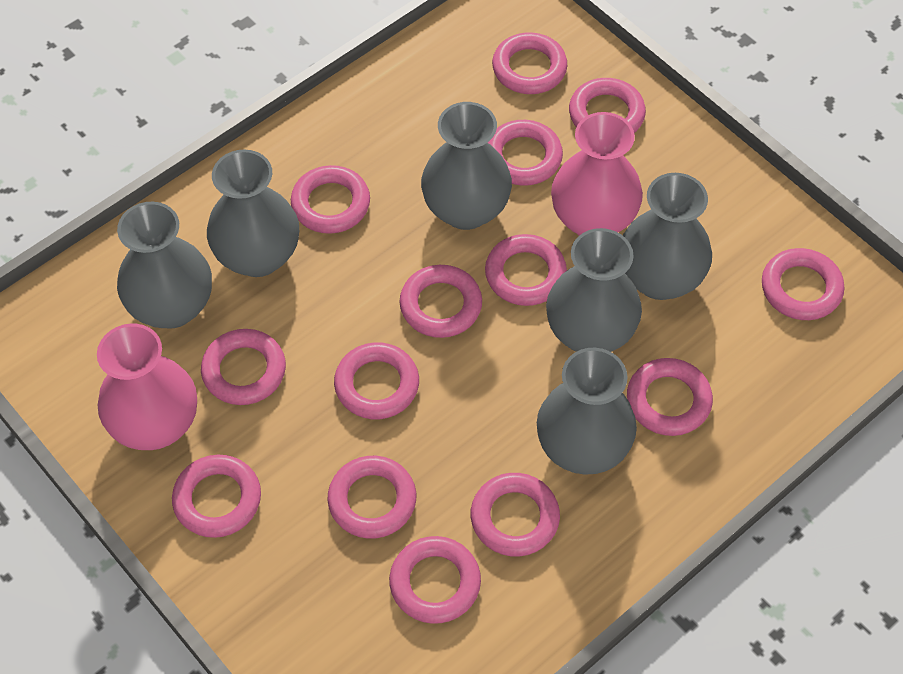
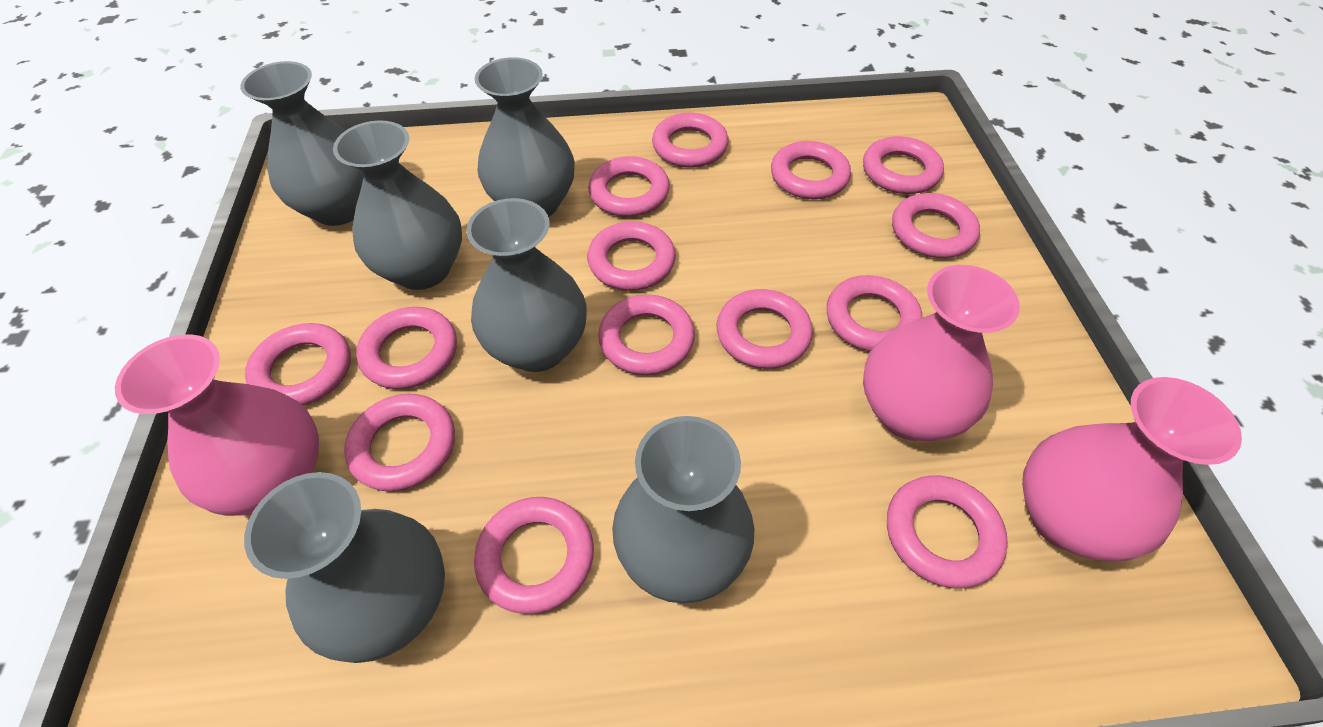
pink vase: [97,324,197,450] [551,112,643,235] = 2 -> [115,334,319,516] [863,265,1020,441] [1022,377,1242,562] = 3

